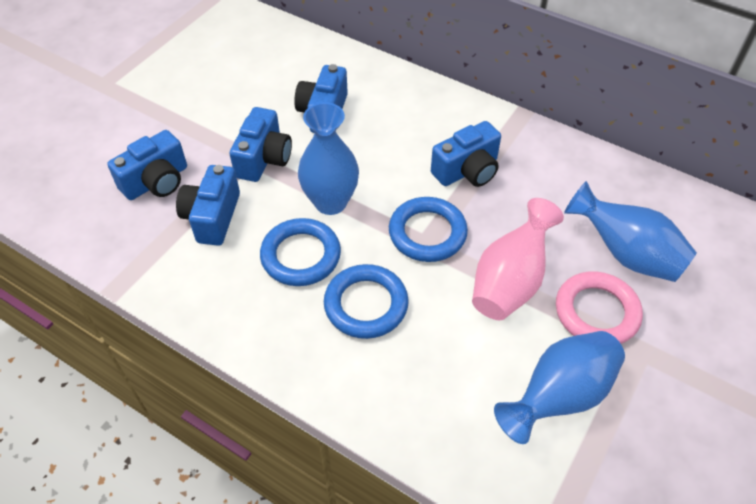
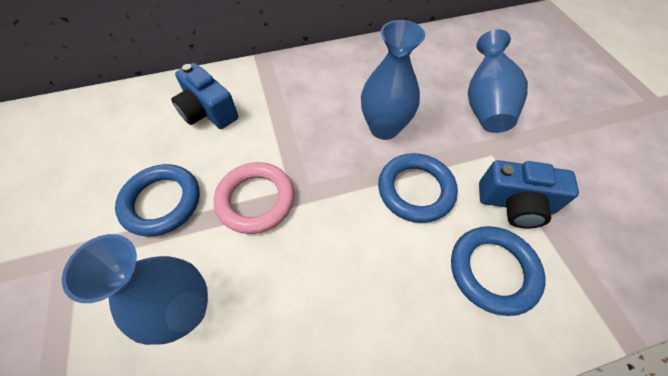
blue camera: [107,130,187,200] [176,165,240,246] [229,107,292,182] [294,64,348,133] [431,121,501,187] = 5 -> [171,63,238,129] [479,160,579,228] = 2
pink vase: [472,198,564,320] = 1 -> none = 0

